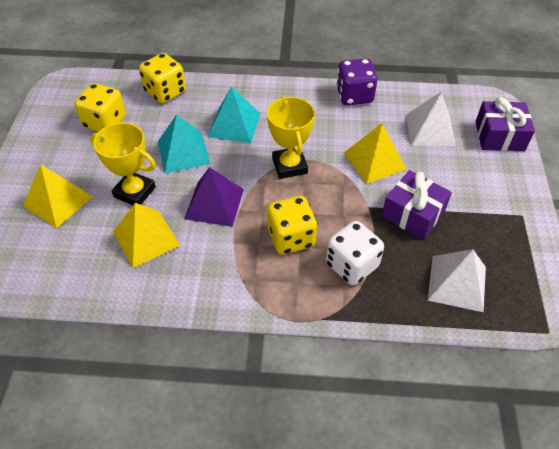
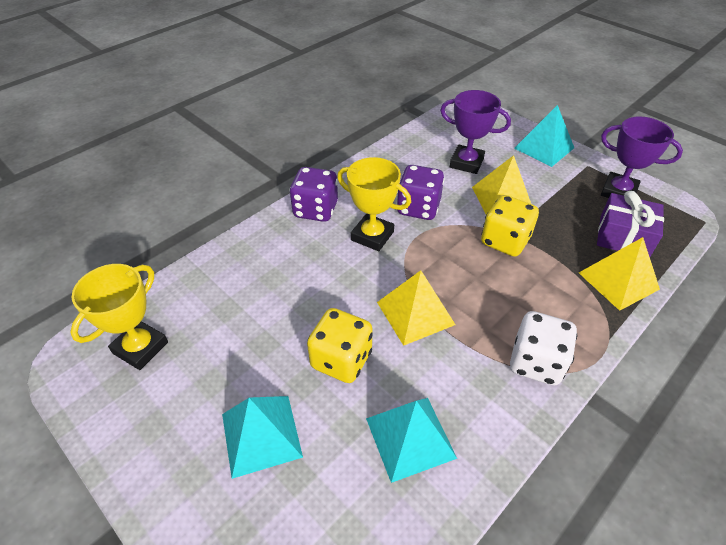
purple dice: [336,59,377,105] = 1 -> [289,167,338,222] [396,165,445,220] = 2
purple gift: [382,170,452,240] [475,97,535,151] = 2 -> [597,191,664,257] = 1
purple pyramid: [184,167,244,227] = 1 -> none = 0
purple trophy: none = 0 -> [440,90,511,174] [601,116,683,198] = 2
turquoise pyramid: [158,114,210,173] [208,87,261,143] = 2 -> [222,396,303,479] [366,398,457,483] [514,105,574,167] = 3
white pyramid: [406,91,456,146] [428,249,486,312] = 2 -> none = 0
yellow dice: [75,83,126,132] [139,53,186,103] [267,196,318,254] = 3 -> [307,308,373,383] [481,195,539,257] = 2

